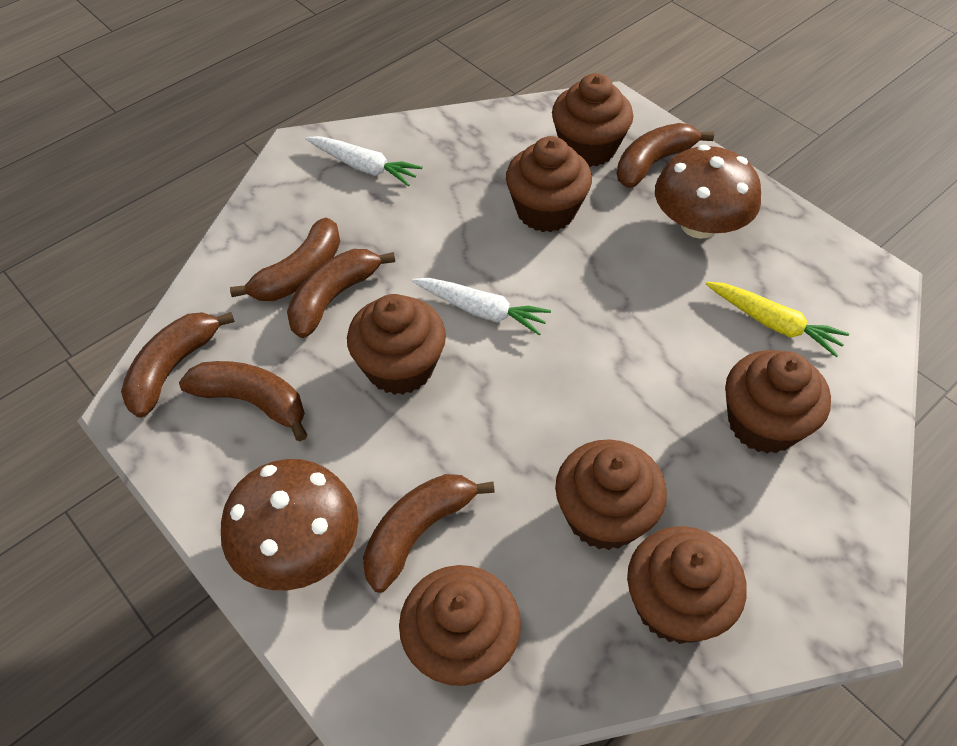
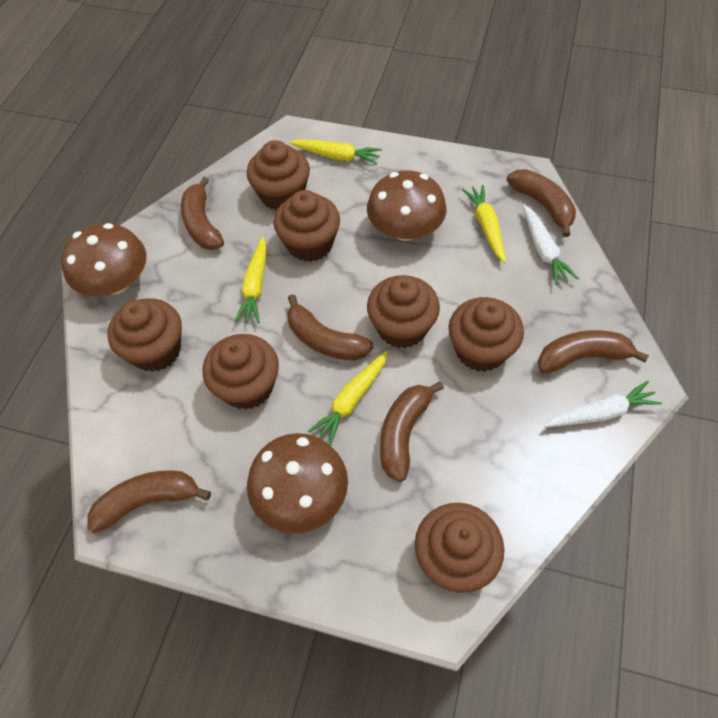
brown mushroom: [221,459,359,590] [655,145,761,239] = 2 -> [61,223,147,296] [247,433,348,533] [367,171,446,241] = 3
yellow carrot: [706,282,849,357] = 1 -> [234,237,266,324] [289,139,382,164] [308,351,388,446] [462,185,506,263] = 4

